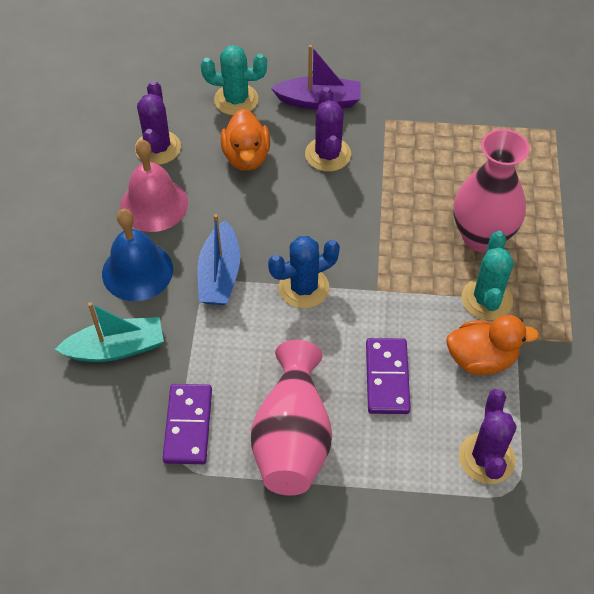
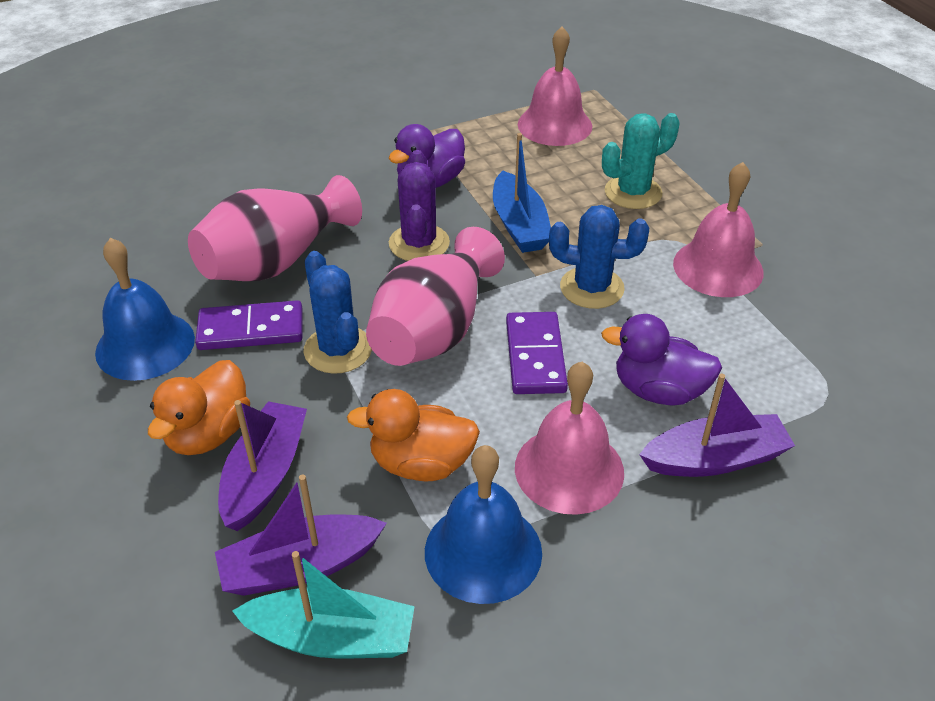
blue bell: [102,209,173,301] = 1 -> [95,238,195,381] [425,445,542,604] = 2
blue cactus: [268,236,340,309] = 1 -> [304,251,372,374] [549,205,649,309] = 2
pink bell: [120,140,188,232] = 1 -> [515,362,624,515] [518,27,592,146] [673,162,764,297] = 3
purple boat: [271,45,361,109] = 1 -> [215,474,387,596] [218,400,307,531] [639,374,795,477] = 3
purple cactus: [135,81,181,165] [305,87,351,172] [459,389,517,484] = 3 -> [389,150,450,261] = 1
purple duck: none = 0 -> [389,124,465,188] [601,314,722,405] = 2
turquoise cactus: [201,45,267,115] [462,231,514,320] = 2 -> [602,113,679,209] = 1

